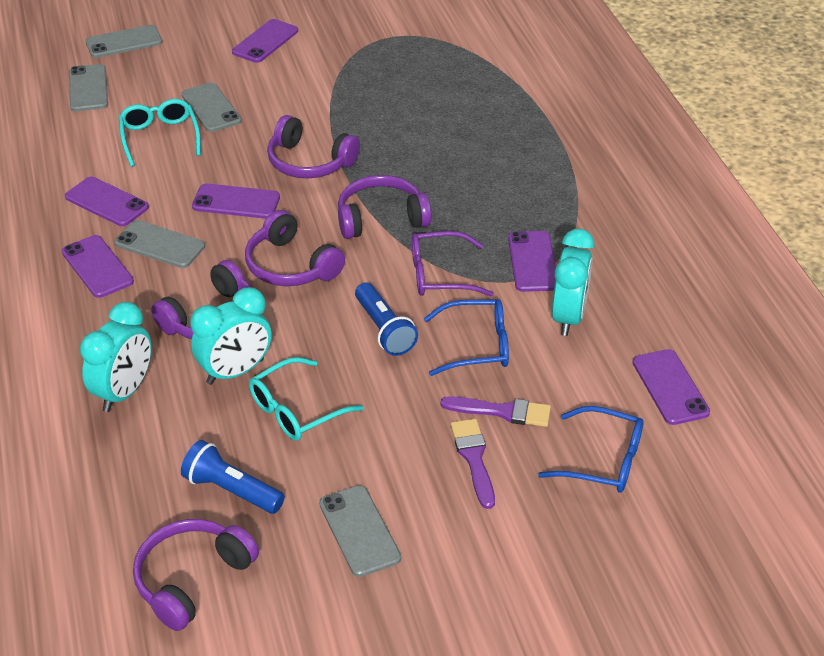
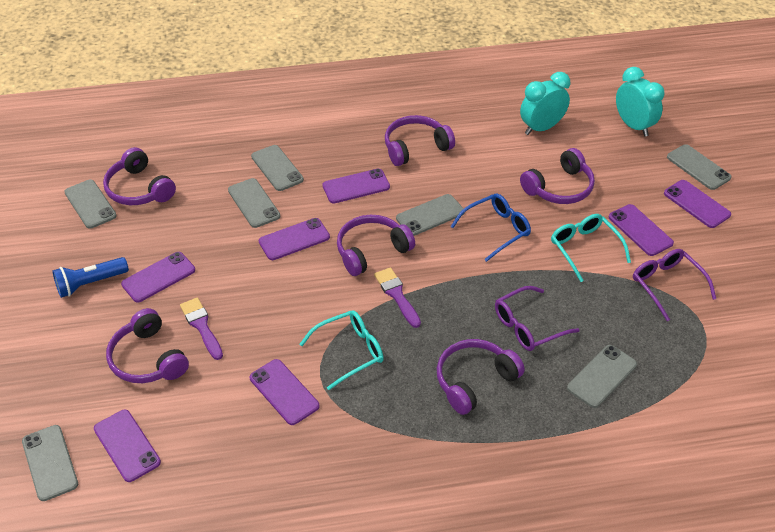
blue flashlight: [181,440,285,514] [355,283,418,356] = 2 -> [52,257,129,298] = 1
blue glasses: [424,299,509,376] [538,406,644,493] = 2 -> [450,194,531,262] = 1
grey phone: [69,64,108,111] [86,25,162,58] [115,220,205,268] [181,83,242,132] [319,485,401,577] = 5 -> [22,425,78,501] [64,179,117,229] [228,178,280,228] [251,145,304,191] [396,194,464,236] [567,345,637,408] [667,144,732,190] = 7
purple glasses: [412,231,494,297] = 1 -> [495,286,579,351] [633,249,716,321] = 2
purple headphones: [133,519,259,631] [151,260,253,339] [245,210,345,286] [267,115,360,178] [338,175,432,239] = 5 -> [103,147,176,205] [106,308,189,383] [337,215,415,276] [385,115,455,166] [437,339,525,415] [520,148,595,204] = 6
purple phone: [62,235,134,298] [65,177,149,226] [192,183,280,219] [232,19,298,63] [508,231,556,292] [633,349,710,425] = 6 -> [94,410,161,482] [121,252,195,302] [250,359,320,425] [259,218,330,260] [323,169,390,203] [609,204,674,256] [664,180,731,228] = 7
turquoise clock: [80,302,152,412] [190,287,272,385] [552,229,594,336] = 3 -> [520,72,570,135] [616,67,664,137] = 2

